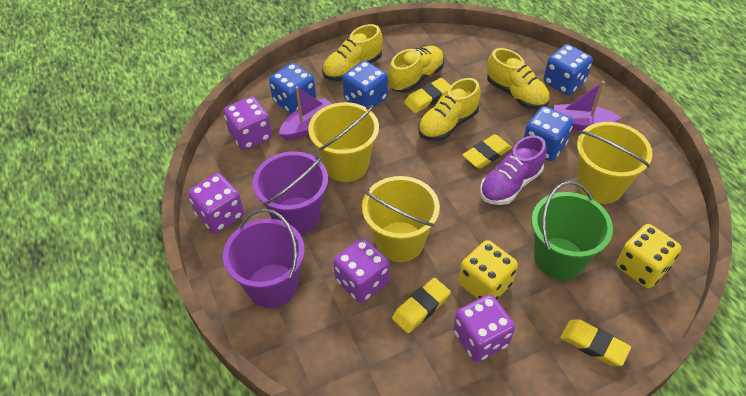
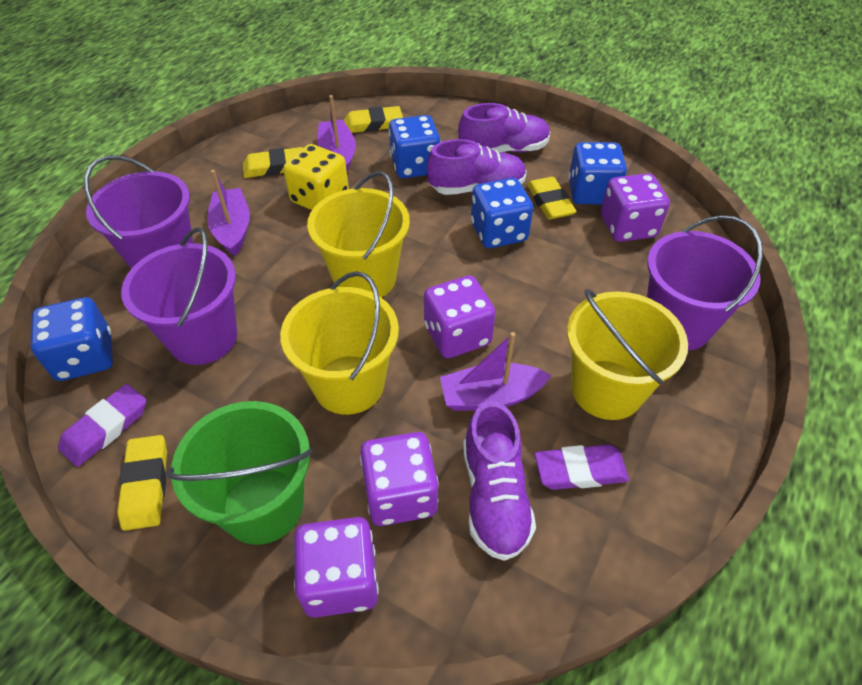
purple boat: [279,86,331,141] [554,81,621,131] = 2 -> [207,170,250,256] [317,95,356,172] [440,332,552,411] = 3
purple bucket: [223,209,305,308] [253,151,328,235] = 2 -> [84,155,193,269] [121,227,237,365] [647,215,763,351] = 3
purple eraser: none = 0 -> [58,384,146,467] [535,444,629,490] = 2
purple shoe: [480,135,546,205] = 1 -> [427,139,527,195] [458,103,550,153] [463,401,536,561] = 3
yellow dice: [459,240,518,299] [616,224,681,288] = 2 -> [283,144,349,210] = 1
yellow shoe: [322,24,383,81] [388,46,444,93] [418,78,481,141] [487,48,550,109] = 4 -> none = 0

